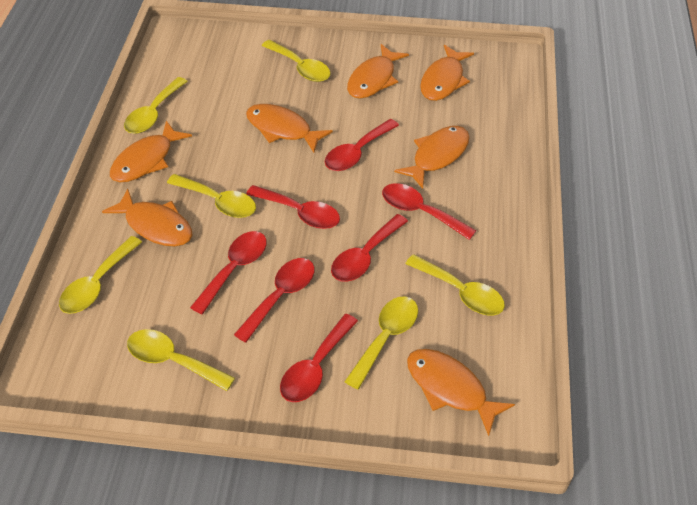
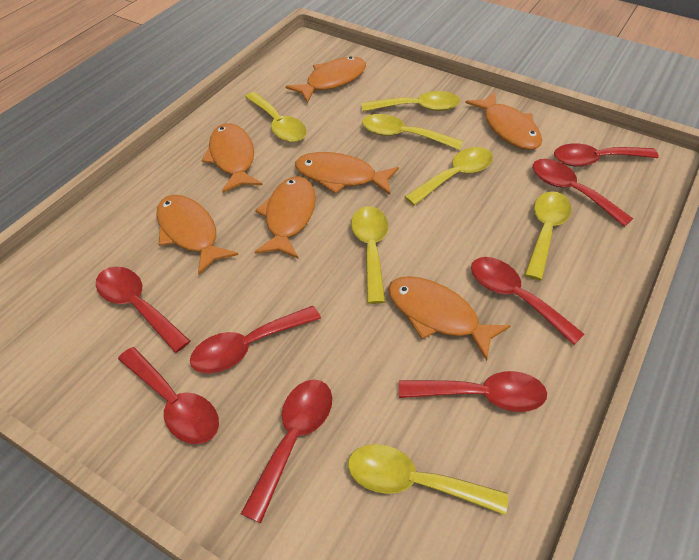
red spoon: [190,231,267,315] [234,258,315,343] [246,185,340,229] [280,314,358,402] [325,119,399,171] [331,214,408,282] [382,183,476,240] = 7 -> [96,267,190,353] [118,347,219,444] [190,306,321,373] [241,380,332,523] [399,371,547,412] [471,257,585,345] [533,159,633,227] [554,143,659,167] = 8

